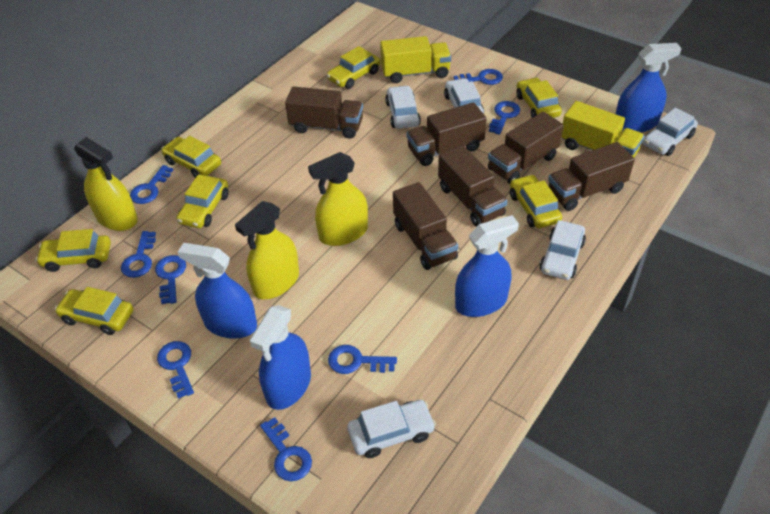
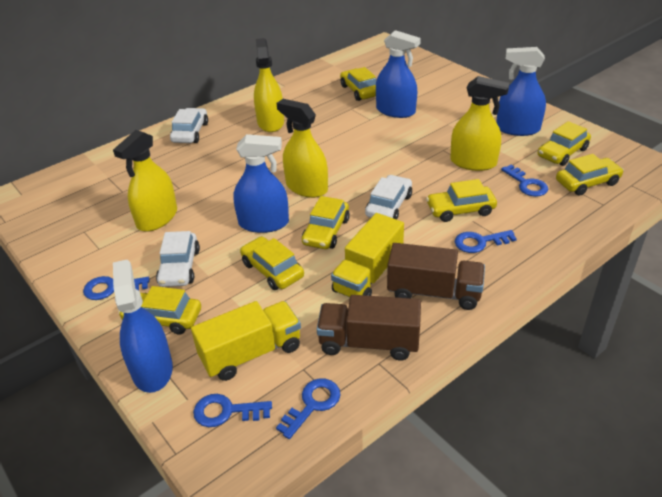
blue key: [121,231,156,278] [130,165,173,204] [155,255,186,304] [157,341,194,399] [260,417,312,481] [328,345,397,374] [454,69,503,85] [489,101,520,135] = 8 -> [83,276,150,300] [193,394,272,427] [276,378,340,439] [455,230,517,253] [501,165,548,197] = 5
brown truck: [285,86,363,139] [393,182,458,270] [407,102,487,166] [438,145,507,227] [488,112,564,184] [548,142,635,211] = 6 -> [317,295,421,361] [387,243,485,310] = 2
white car: [347,400,436,458] [385,85,421,129] [444,78,484,114] [540,220,586,280] [643,108,698,156] = 5 -> [156,231,200,287] [170,108,208,143] [365,175,412,220] = 3
yellow spray bottle: [74,137,138,231] [235,201,299,299] [308,152,368,246] = 3 -> [113,130,177,232] [254,38,284,132] [277,99,328,198] [450,76,509,171] = 4

